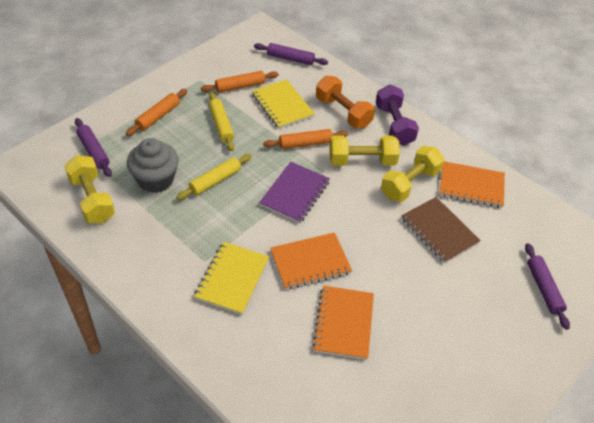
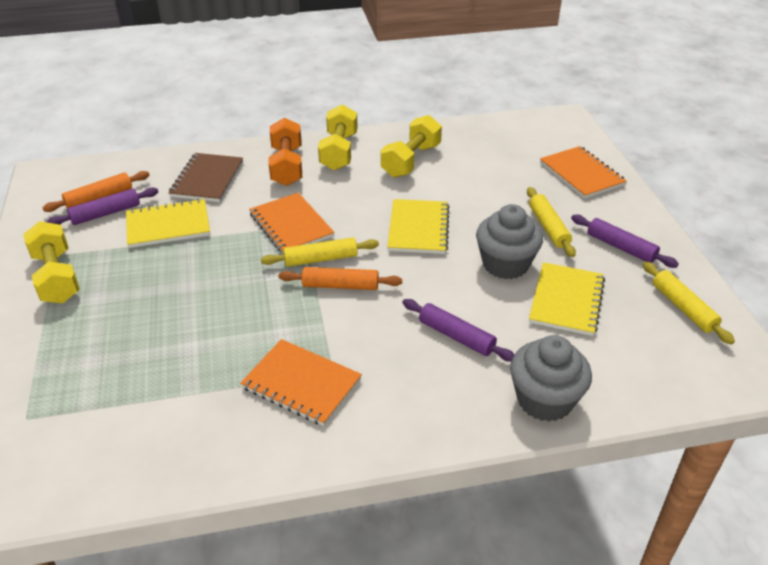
grey cupcake: [127,138,179,193] = 1 -> [476,204,543,279] [510,335,592,422] = 2
orange rolling pin: [126,89,188,136] [201,71,279,93] [263,129,348,149] = 3 -> [42,171,149,212] [279,267,402,290] = 2
purple dumbbell: [376,84,419,146] = 1 -> none = 0
purple notebook: [259,162,330,223] = 1 -> none = 0
yellow notebook: [194,242,269,315] [252,80,315,129] = 2 -> [126,199,210,248] [387,199,449,254] [529,262,605,336] = 3
yellow rolling pin: [177,154,252,200] [209,92,234,151] = 2 -> [261,237,379,267] [527,187,576,257] [643,261,735,344] = 3

